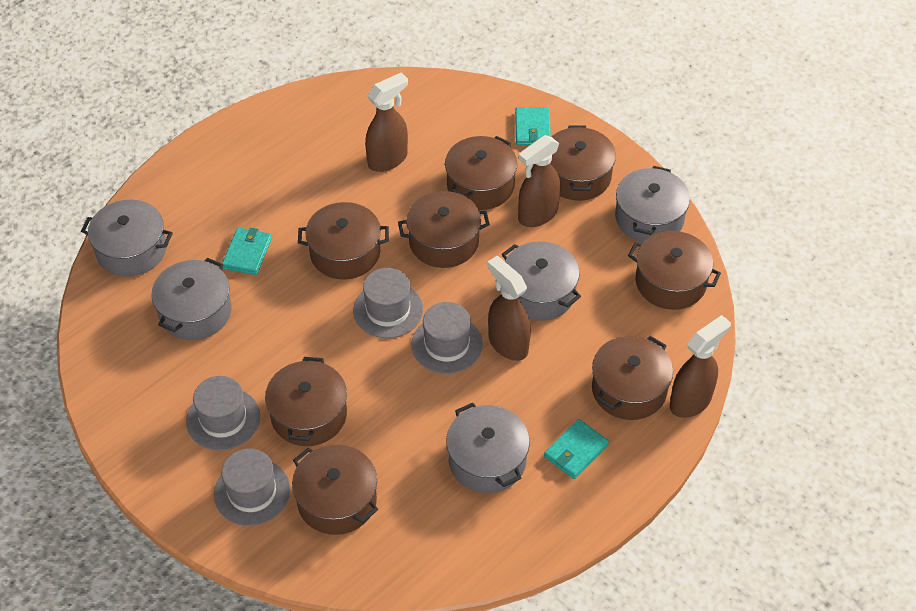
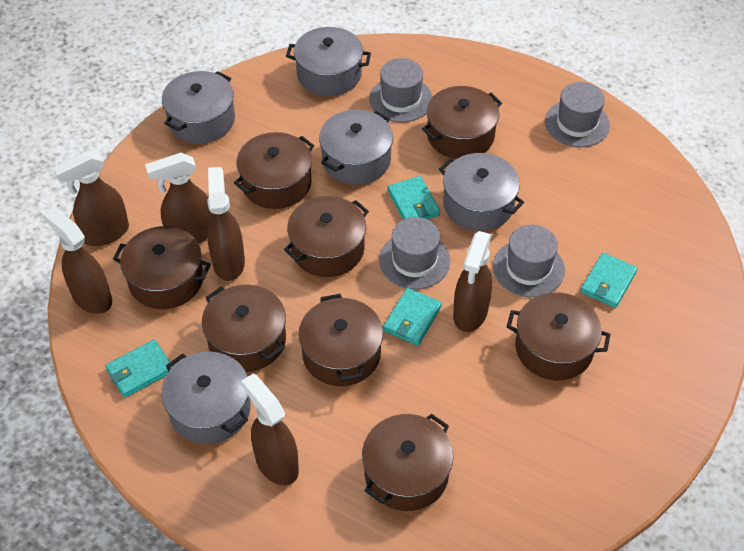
brown spray bottle: [365,72,408,172] [487,256,531,361] [518,135,561,227] [670,315,731,418] = 4 -> [42,207,112,314] [53,151,129,246] [145,153,213,244] [207,167,245,281] [241,374,299,486] [453,231,492,332] = 6
turquoise wallet: [222,228,272,275] [515,107,551,145] [544,419,609,479] = 3 -> [105,339,173,398] [383,288,442,346] [387,176,440,220] [580,253,638,308] = 4

